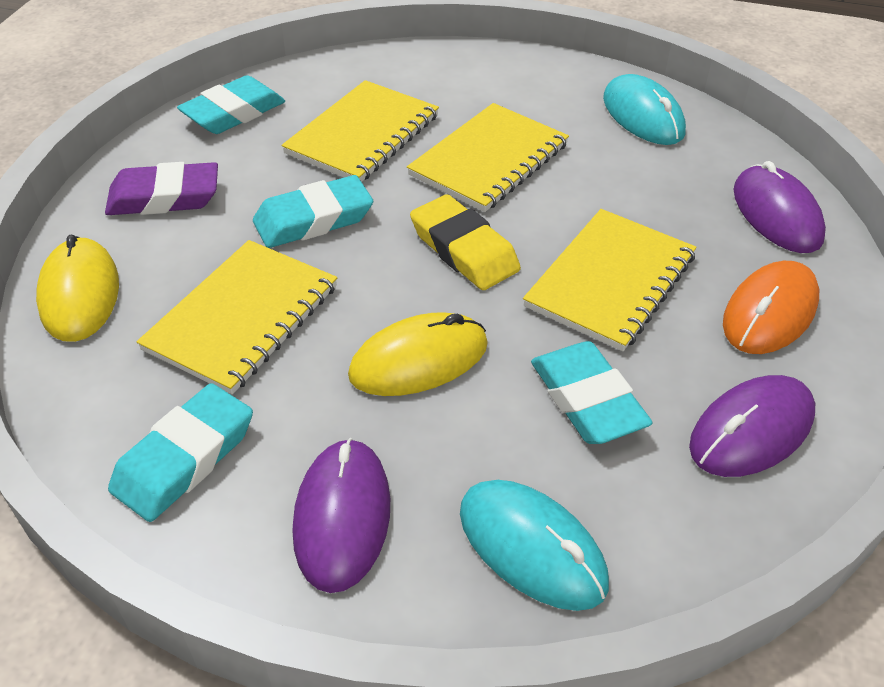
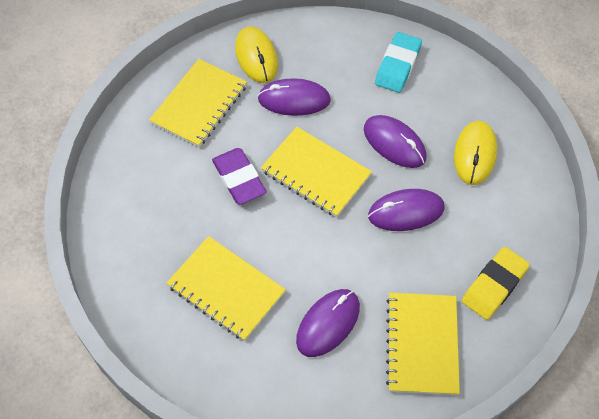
orange mouse: [723,261,819,354] = 1 -> none = 0
purple mouse: [293,438,390,593] [689,375,815,477] [733,161,826,253] = 3 -> [258,78,331,116] [296,289,360,357] [364,115,426,168] [368,189,445,231] = 4
turquoise eraser: [108,383,253,522] [177,75,285,134] [253,175,373,248] [531,341,653,444] = 4 -> [375,32,422,93] = 1
turquoise mouse: [460,480,609,611] [603,74,686,145] = 2 -> none = 0

